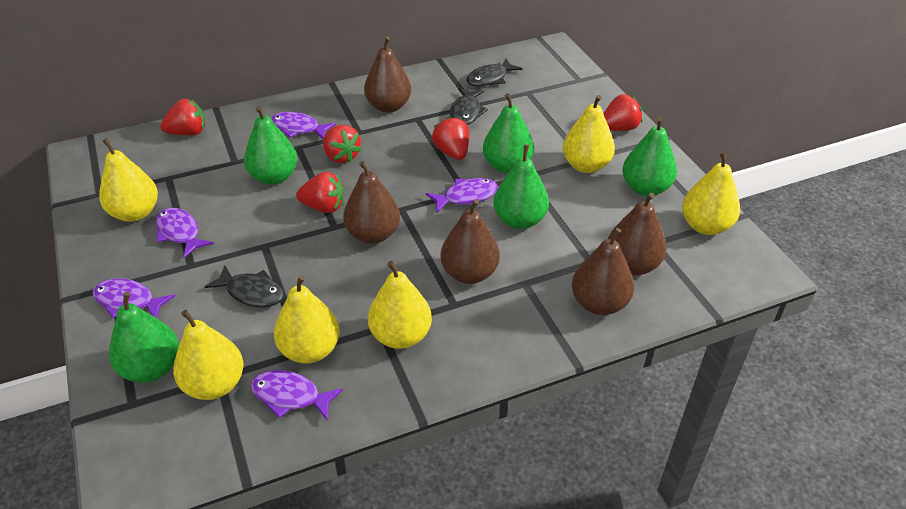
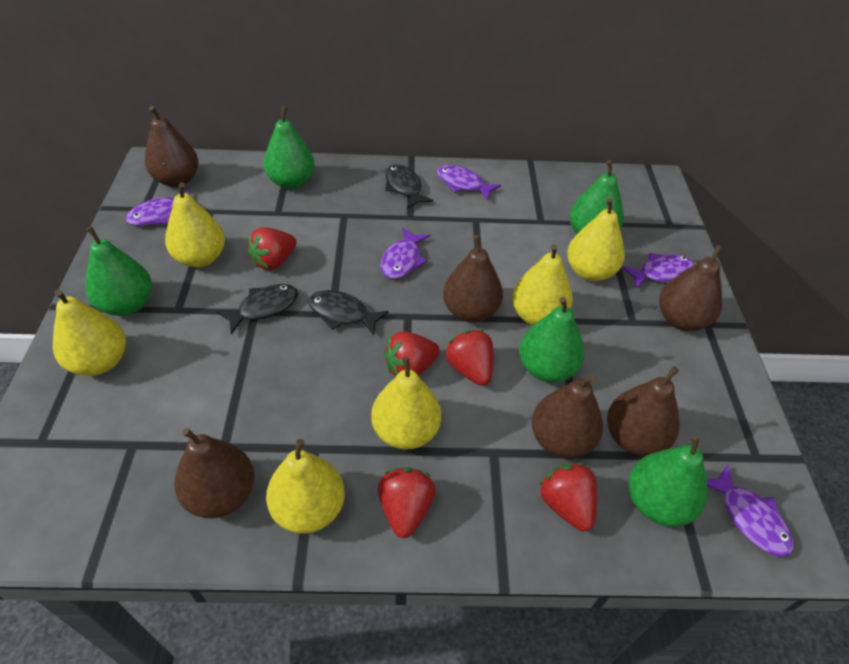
brown pear: [343,161,400,244] [364,37,411,113] [441,199,500,284] [572,228,634,315] [608,193,667,275] = 5 -> [145,106,198,187] [174,428,255,518] [443,235,503,322] [532,374,603,459] [607,366,680,456] [659,245,722,331] = 6

